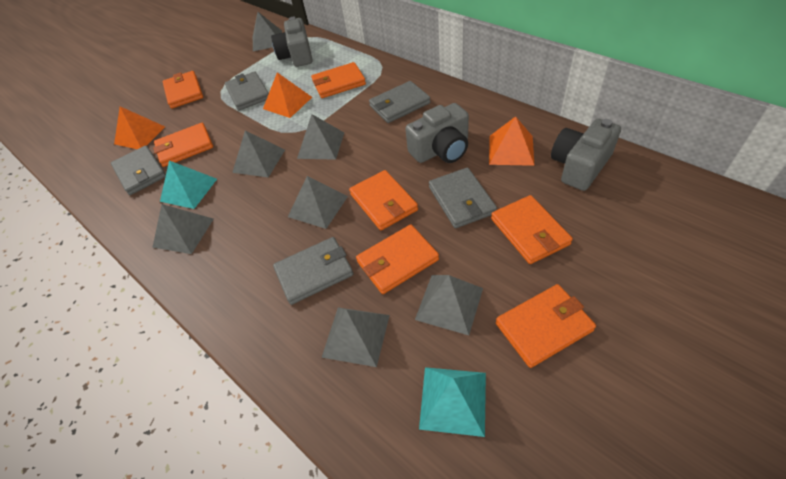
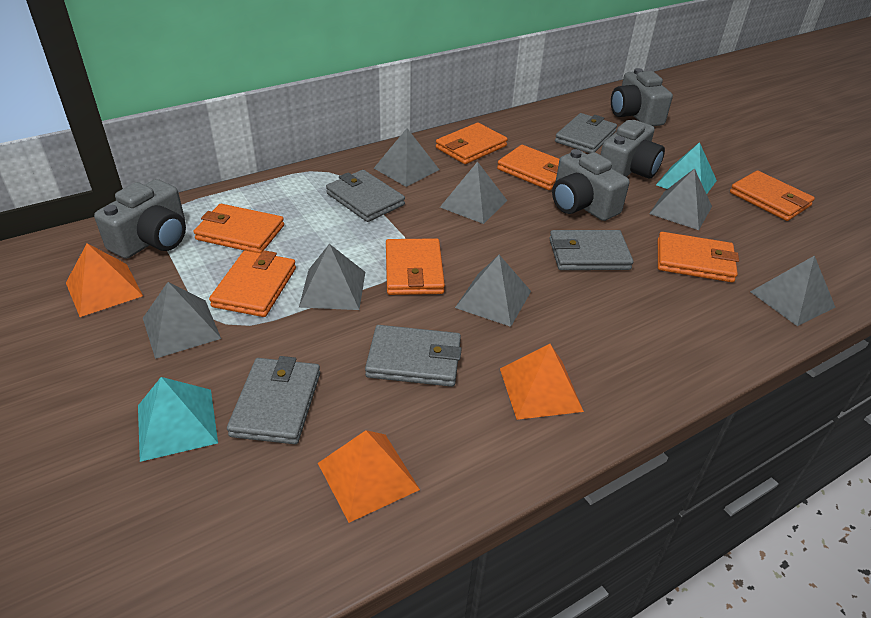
grey camera: [271,17,313,67] [405,103,469,163] [551,119,621,191] = 3 -> [94,179,186,259] [552,149,629,221] [600,120,665,179] [611,68,673,126] = 4

